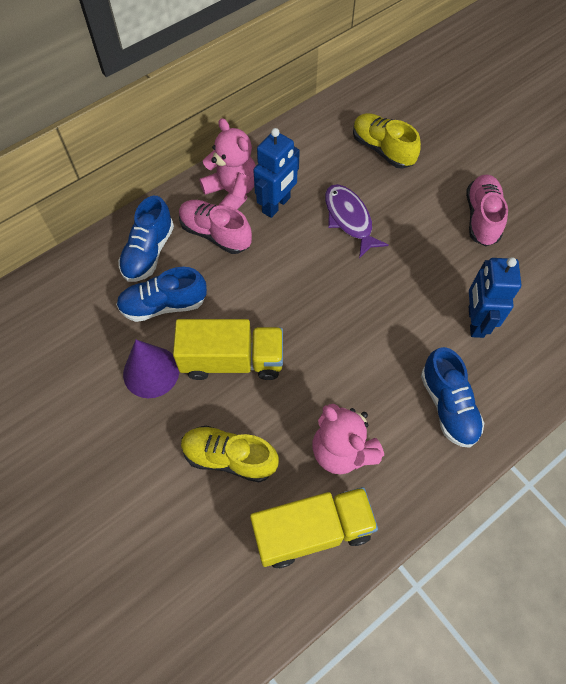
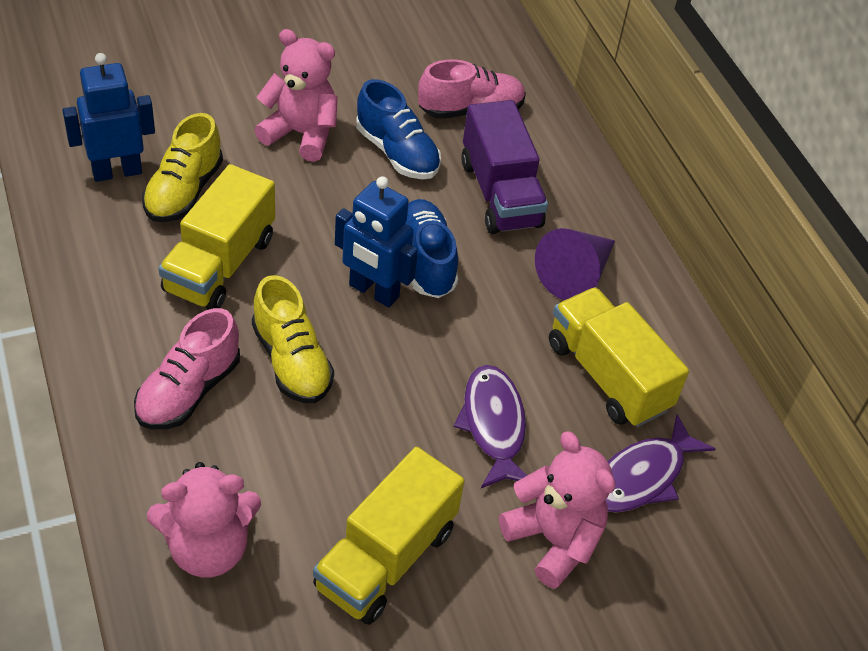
blue shoe: [116,267,207,322] [118,196,174,282] [421,347,484,448] = 3 -> [356,79,441,179] [405,199,458,298] = 2
pink teddy bear: [200,118,256,209] [312,404,384,475] = 2 -> [147,462,261,578] [254,29,338,162] [499,431,615,589] = 3
purple fish: [325,184,389,258] = 1 -> [454,365,527,488] [606,414,715,513] = 2
purple truck: none = 0 -> [461,100,548,234] = 1
yellow truck: [173,319,283,380] [250,487,378,568] = 2 -> [158,164,275,310] [313,447,464,625] [549,287,689,427] = 3

